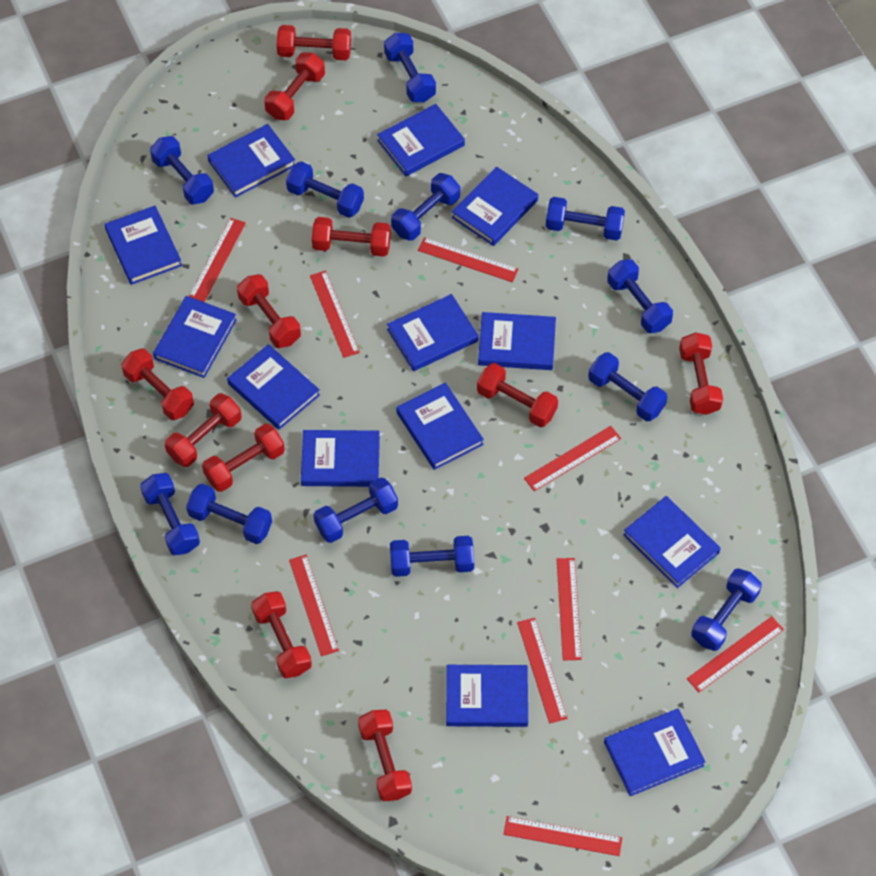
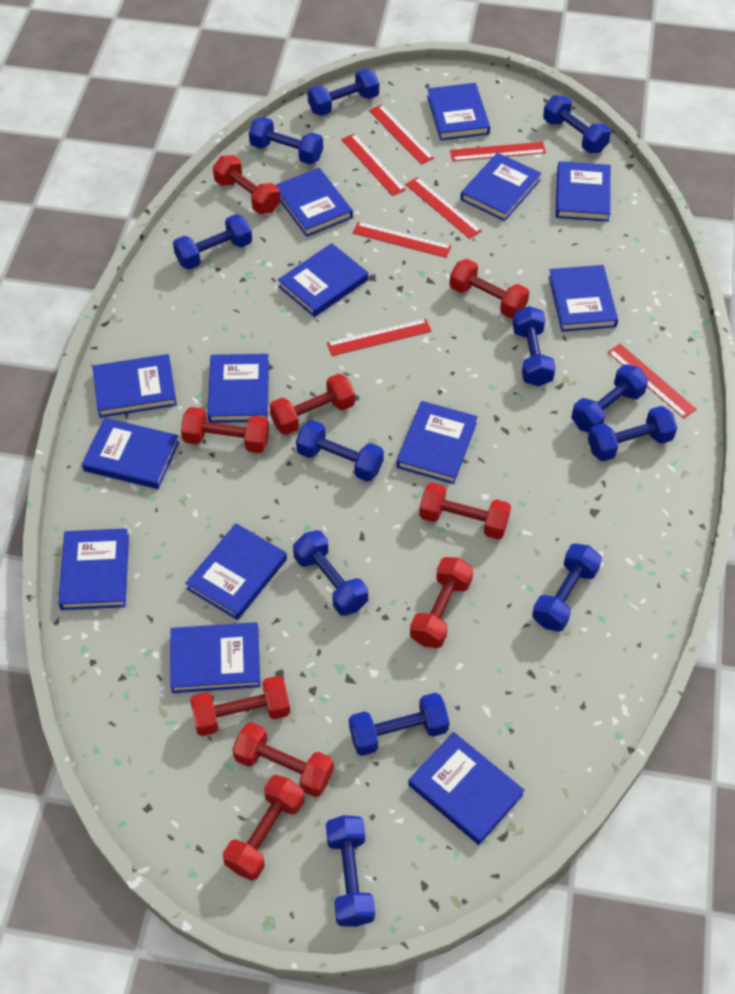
blue book: [105,206,182,285] [153,296,237,378] [207,124,295,198] [227,344,320,430] [301,430,380,487] [377,104,465,176] [387,294,478,371] [396,382,484,470] [446,665,528,727] [452,166,538,246] [478,312,556,370] [604,709,706,796] [623,496,721,588] = 13 -> [58,528,129,610] [82,418,179,489] [92,354,177,418] [170,622,260,693] [185,523,287,620] [207,354,269,423] [276,168,353,237] [278,243,368,317] [396,401,478,484] [408,732,524,845] [427,83,490,141] [460,153,541,221] [548,265,618,332] [556,161,611,222] = 14
red dumbbell: [121,349,194,420] [165,393,242,467] [202,424,285,492] [237,274,301,348] [251,591,312,678] [264,52,325,120] [277,25,351,60] [312,217,391,257] [358,709,412,801] [477,363,558,427] [679,332,723,415] = 11 -> [181,407,269,453] [190,676,290,736] [213,155,281,214] [223,775,304,881] [232,722,334,797] [270,374,355,435] [410,557,473,648] [419,483,511,539] [449,259,529,318] = 9
red ruler: [189,218,246,302] [289,555,339,656] [310,270,360,358] [418,237,518,282] [503,816,622,856] [517,618,567,724] [524,426,621,491] [557,558,582,660] [687,616,784,693] = 9 -> [327,319,432,356] [341,133,406,196] [352,222,452,258] [369,104,434,165] [405,177,482,239] [450,142,546,161] [608,344,697,418] = 7

